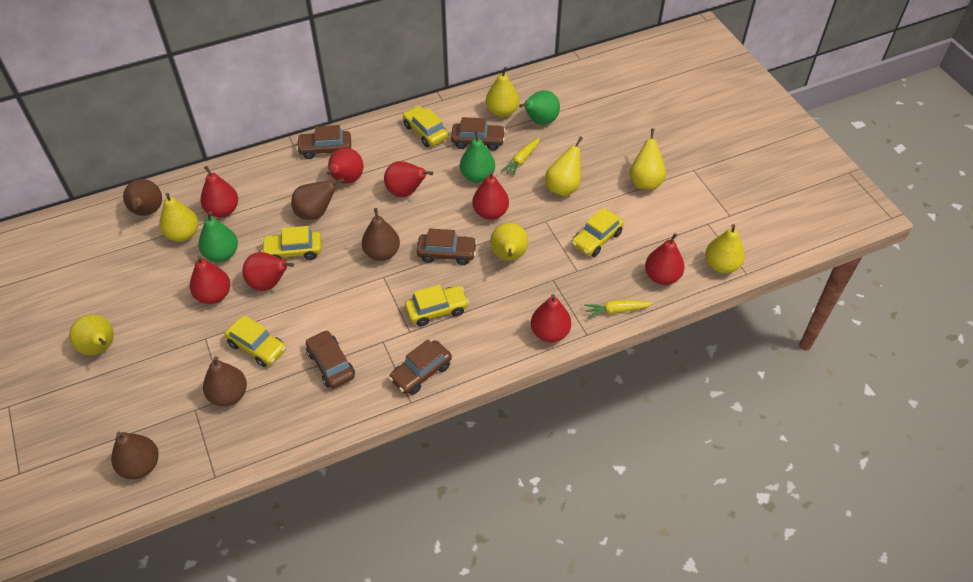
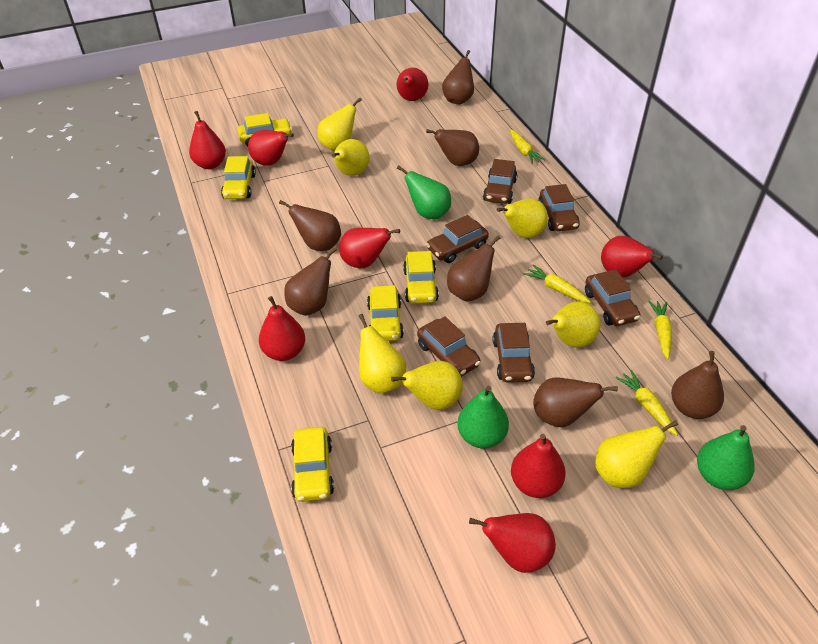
brown car: [296,125,351,159] [306,330,355,389] [389,339,452,395] [417,228,477,265] [451,117,505,151] = 5 -> [417,316,481,377] [426,215,489,263] [483,159,518,204] [493,323,535,382] [538,184,580,231] [585,269,640,326] = 6
brown pear: [111,432,159,479] [123,179,162,216] [203,356,247,406] [291,178,344,220] [362,208,400,261] = 5 -> [279,200,341,251] [284,247,337,316] [426,129,479,166] [442,50,474,104] [447,235,501,302] [533,378,617,427] [671,351,724,419] = 7
yellow carrot: [501,138,540,177] [584,300,653,318] = 2 -> [510,130,545,164] [524,264,591,303] [615,370,678,436] [648,301,672,360] = 4

